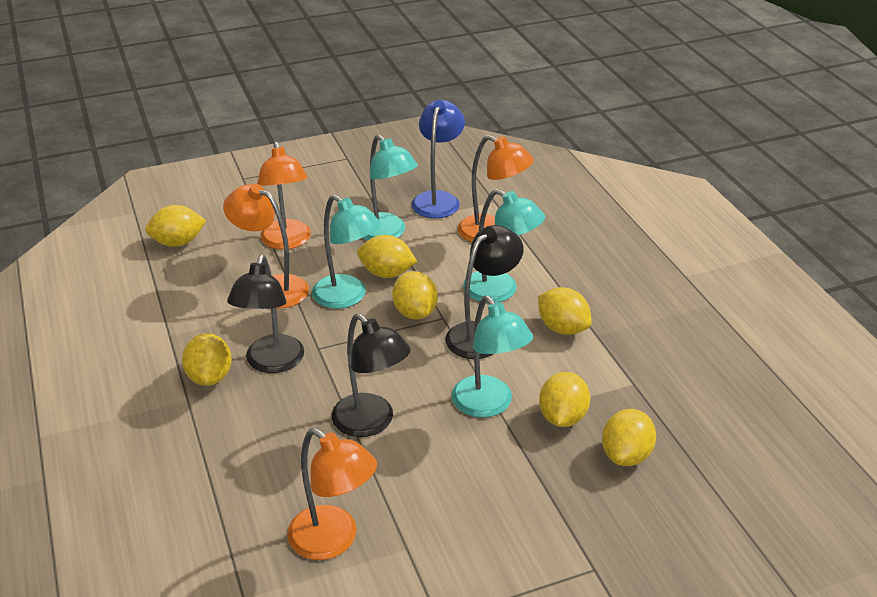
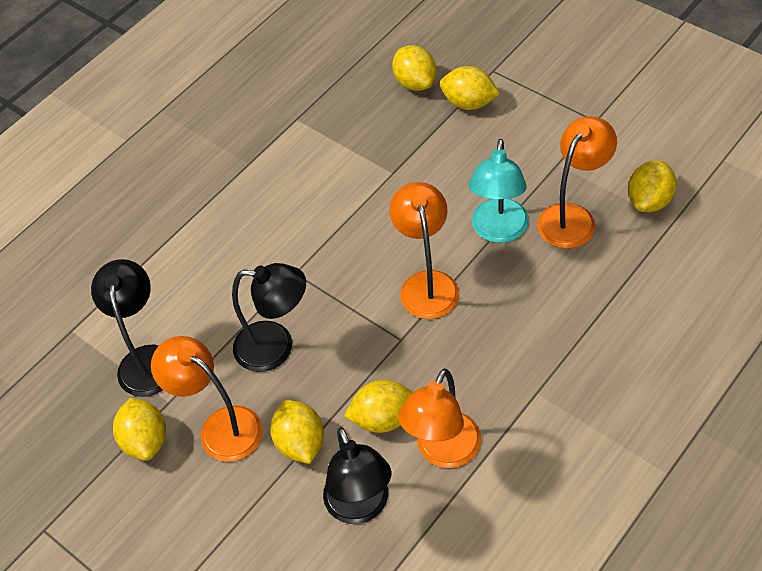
blue lamp: [411,100,465,219] = 1 -> none = 0
turquoise lamp: [312,194,381,309] [363,134,418,240] [451,295,533,418] [463,189,545,303] = 4 -> [469,139,529,243] = 1
yellow lemon: [145,205,206,247] [182,333,232,386] [357,235,417,278] [392,271,438,319] [538,287,592,335] [539,372,590,427] [602,409,656,466] = 7 -> [113,398,166,461] [270,400,324,464] [344,380,413,433] [392,45,437,91] [440,66,500,110] [628,161,677,212] = 6

